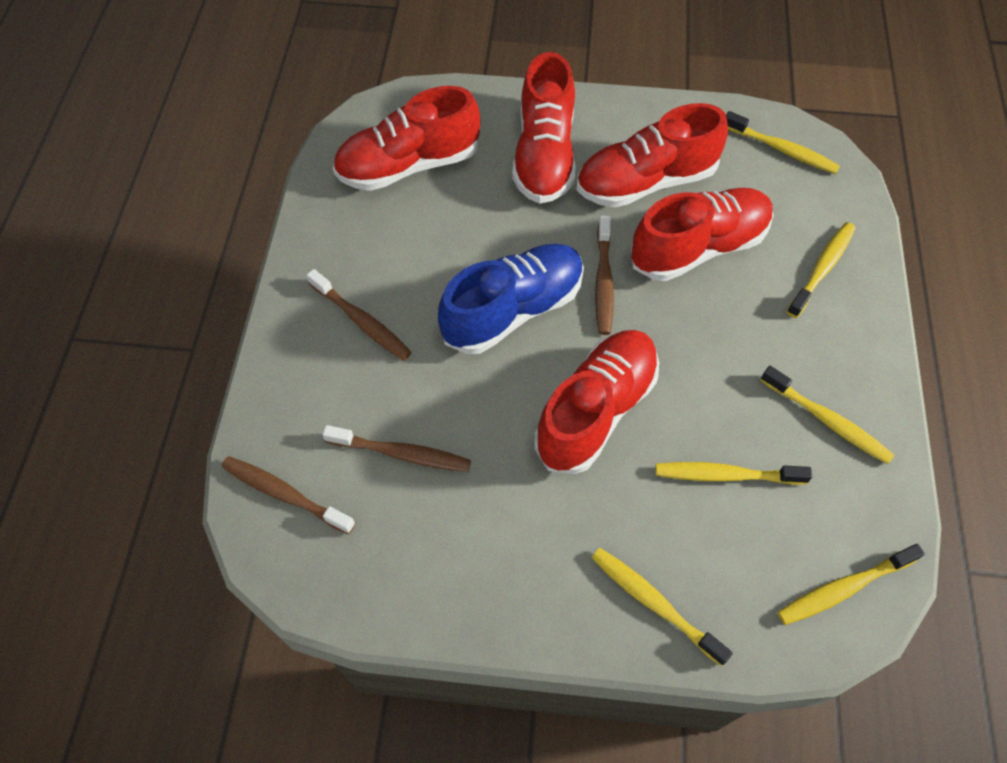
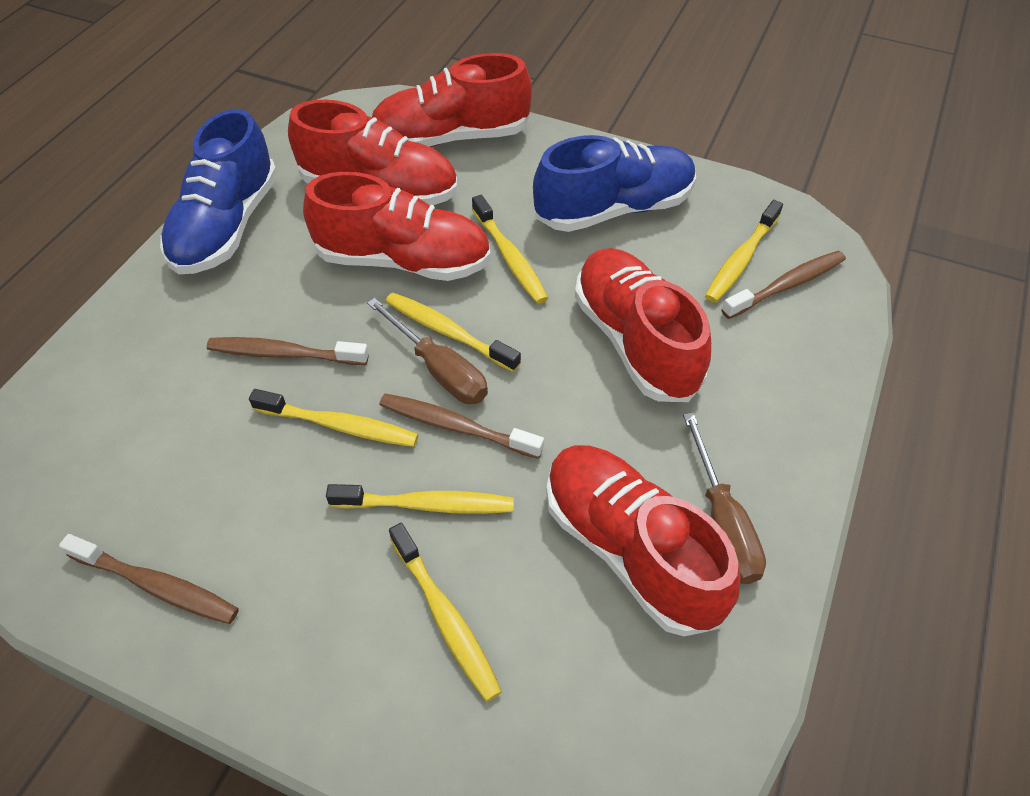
blue shoe: [438,244,584,354] = 1 -> [160,109,277,274] [533,135,696,232] = 2
brown screwdriver: none = 0 -> [367,298,488,404] [683,413,766,584] = 2

